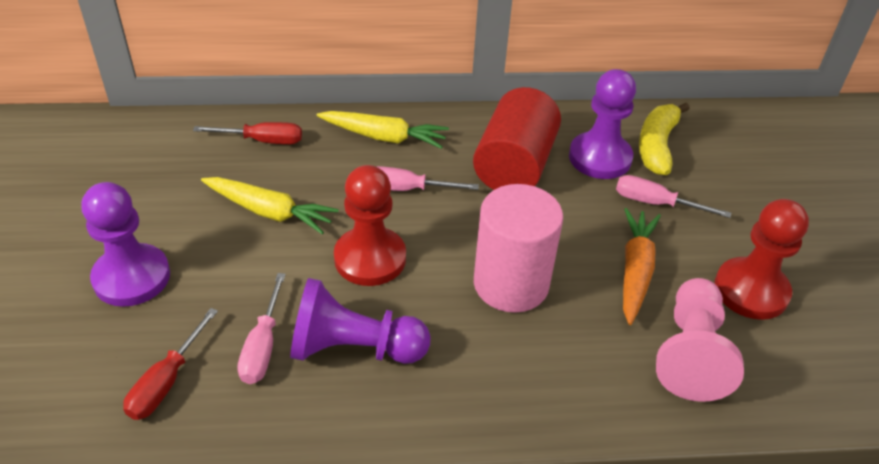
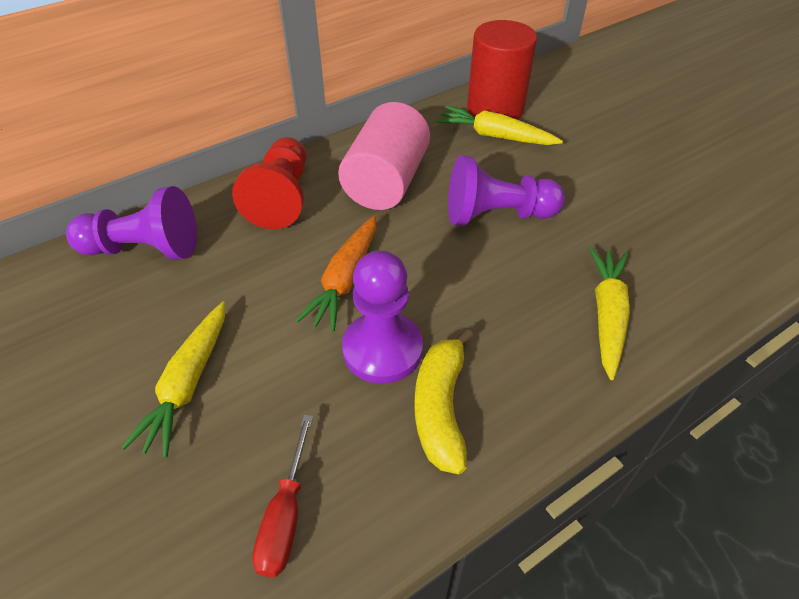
pink pawn: [656,278,744,402] = 1 -> none = 0
pink screwdriver: [237,273,286,384] [376,166,479,191] [616,175,731,218] = 3 -> none = 0
red pawn: [334,165,406,286] [714,199,809,320] = 2 -> [232,137,306,229] = 1
red screwdriver: [123,308,218,420] [193,122,302,144] = 2 -> [252,414,313,577] = 1
yellow carrot: [201,177,339,234] [317,111,449,149] = 2 -> [121,302,225,458] [436,106,563,145] [589,247,630,380] = 3

